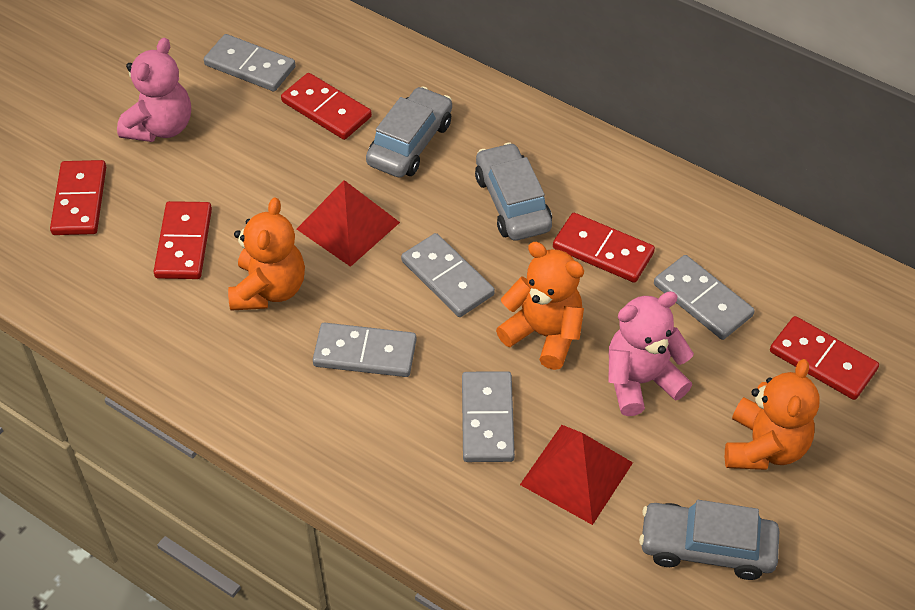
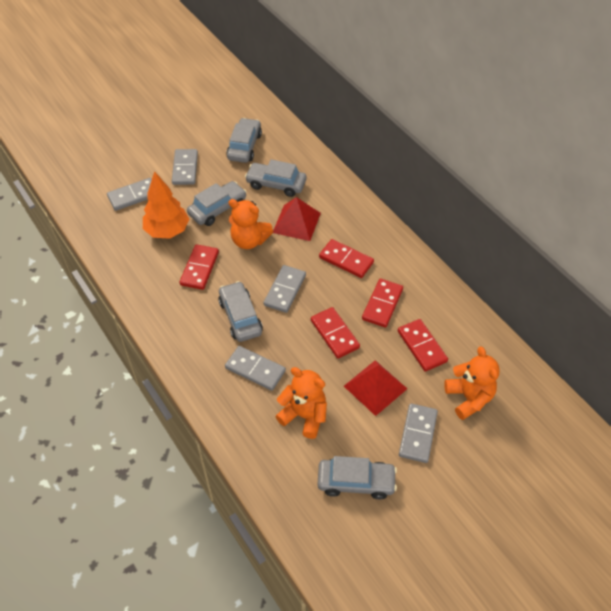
grey car: [366,86,452,178] [475,142,552,241] [639,500,779,580] = 3 -> [187,181,247,226] [218,281,263,342] [226,118,262,163] [245,159,307,197] [317,456,397,500] = 5
orange tree: none = 0 -> [143,171,189,239] = 1
pink teddy bear: [117,38,191,142] [608,291,694,416] = 2 -> none = 0

